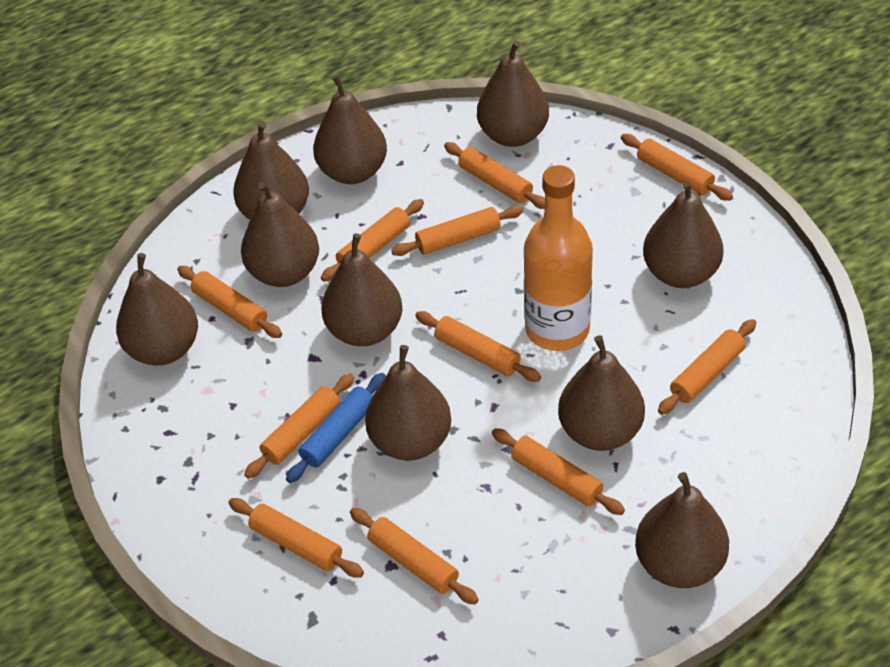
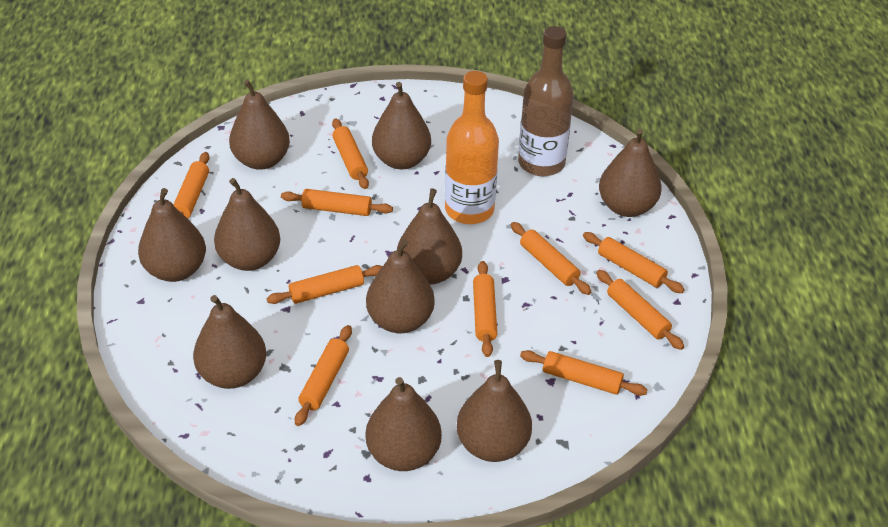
blue rolling pin: [286,373,386,483] = 1 -> none = 0
brown bottle: none = 0 -> [518,26,574,176] = 1
orange rolling pin: [177,266,282,338] [228,498,364,578] [244,374,354,479] [321,199,424,282] [350,508,479,605] [391,206,523,256] [415,311,541,382] [444,142,545,209] [492,428,625,515] [621,134,733,201] [658,319,756,415] = 11 -> [173,152,210,219] [266,265,382,304] [281,189,393,216] [295,325,352,426] [332,118,369,189] [473,261,497,357] [511,222,591,295] [520,350,647,396] [583,232,685,293] [596,270,684,350] = 10

